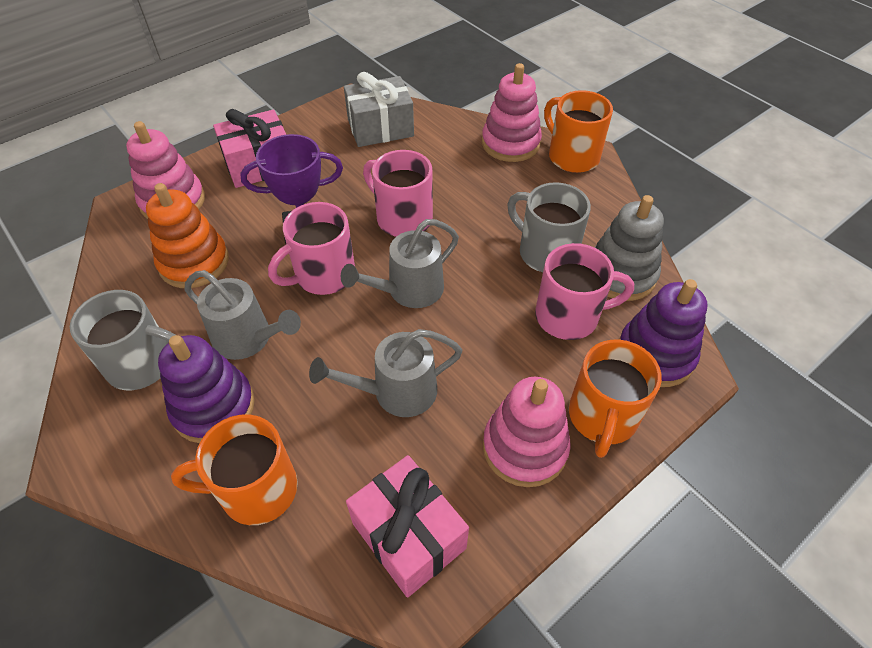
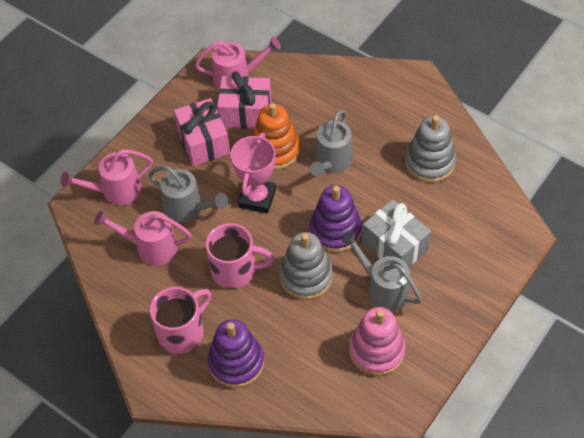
grey mug: [70,290,175,390] [508,182,591,272] = 2 -> none = 0
grey stacking toy: [594,195,664,301] = 1 -> [279,232,333,300] [405,115,456,183] = 2
orange mug: [171,414,298,525] [544,90,613,173] [569,339,662,458] = 3 -> none = 0
pink mug: [268,202,355,295] [363,150,433,237] [535,243,634,340] = 3 -> [150,287,211,354] [206,223,274,289] = 2
pink stacking toy: [126,121,205,219] [482,63,542,162] [483,377,570,487] = 3 -> [349,307,406,376] = 1
pink trophy: none = 0 -> [230,133,276,214] = 1
pink watering can: none = 0 -> [61,149,153,205] [94,210,192,266] [195,37,281,89] = 3
purple trophy: [240,134,343,244] = 1 -> none = 0

